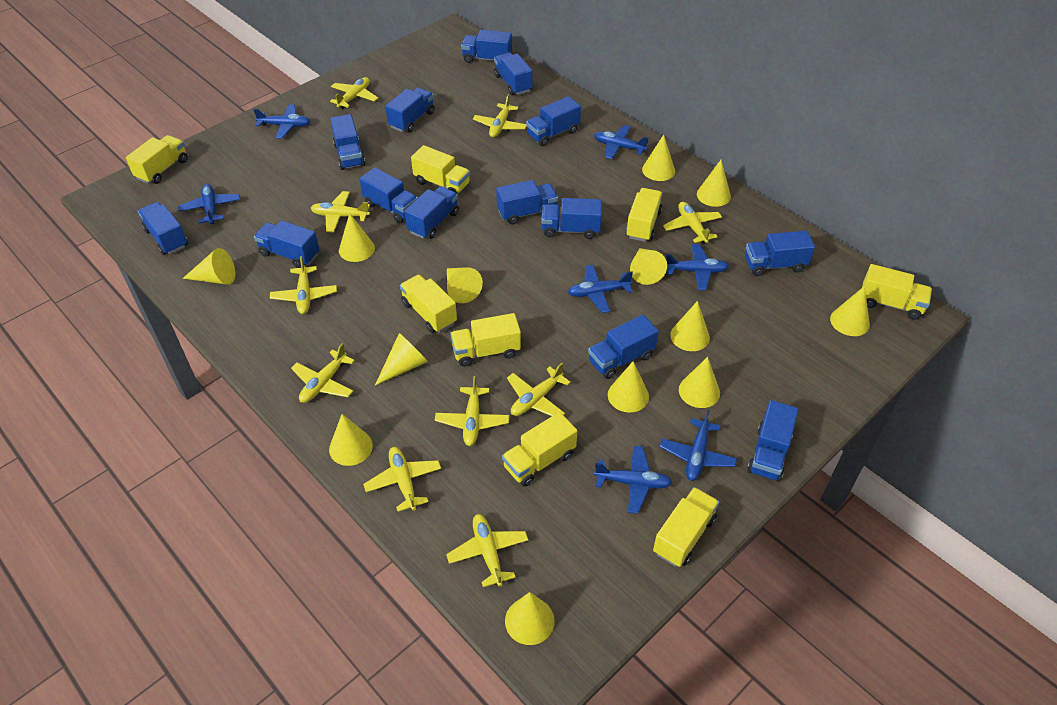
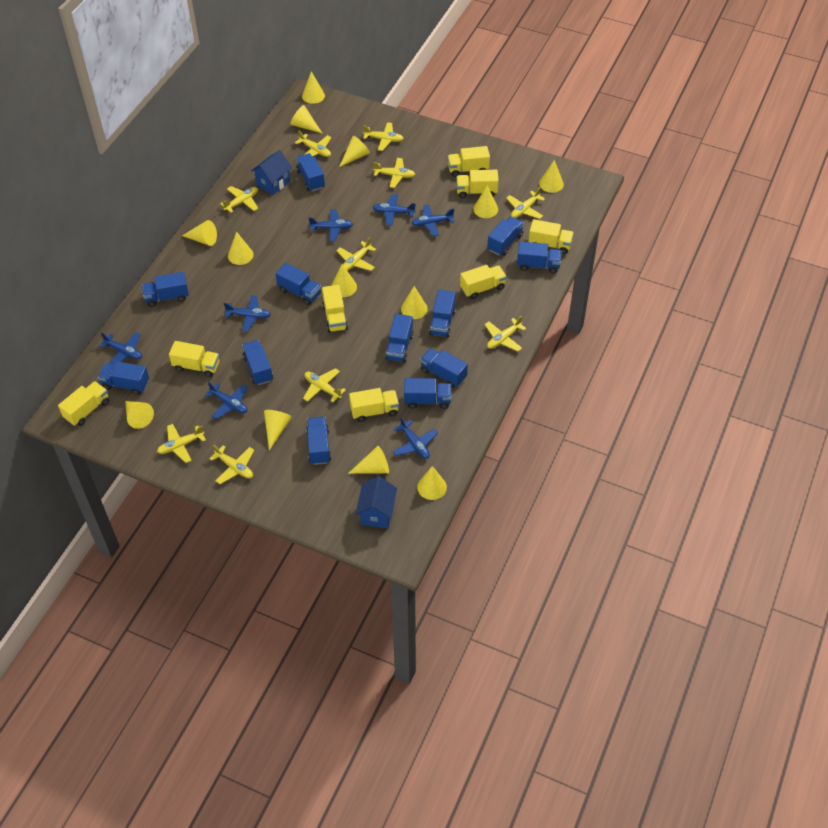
blue house: none = 0 -> [251,150,292,195] [356,476,397,528] = 2
blue truck: [138,202,188,255] [254,220,319,268] [330,114,365,170] [359,167,418,223] [385,88,435,133] [405,186,459,239] [461,30,512,63] [494,52,533,95] [496,180,558,225] [526,96,581,146] [541,198,602,239] [588,315,659,379] [745,231,815,276] [747,400,798,482] = 14 -> [98,362,149,395] [142,272,189,307] [242,340,273,385] [276,263,321,305] [296,153,325,191] [306,417,331,465] [385,314,413,363] [404,378,451,409] [420,348,468,388] [429,290,456,338] [487,216,524,256] [517,242,561,274] = 12

